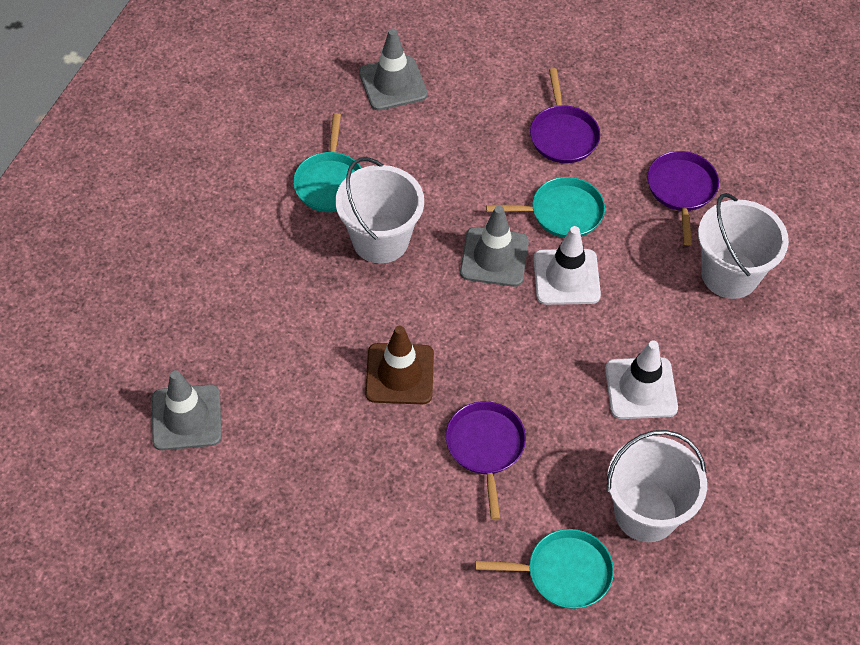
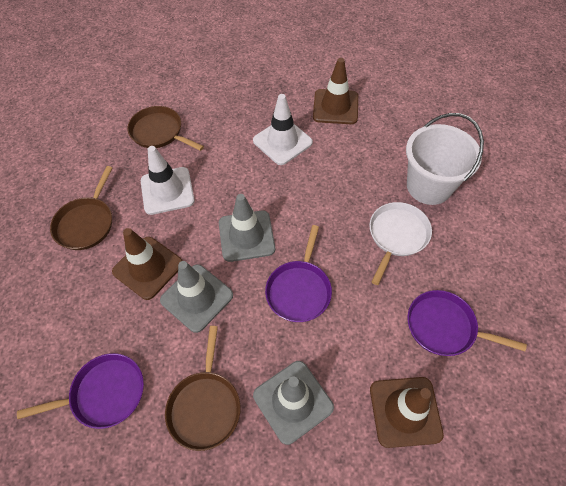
brown pan: none = 0 -> [50,166,112,250] [127,106,204,151] [165,326,241,451] = 3
brown traffic cone: [365,326,434,404] = 1 -> [112,228,183,300] [313,58,358,124] [370,377,444,448] = 3
turquoise pan: [293,113,362,212] [475,529,614,609] [486,177,605,238] = 3 -> none = 0
white bucket: [335,157,424,264] [607,430,707,542] [698,193,789,299] = 3 -> [406,113,484,205] = 1
white pan: none = 0 -> [369,202,432,285] = 1

